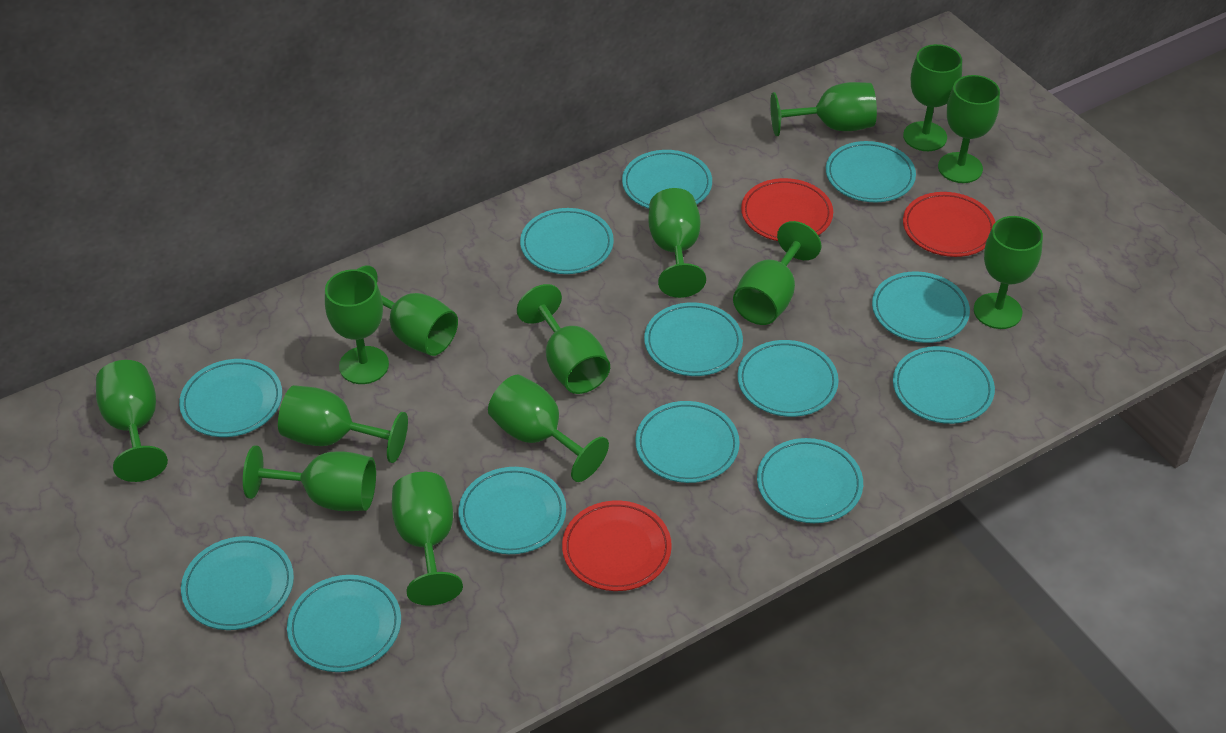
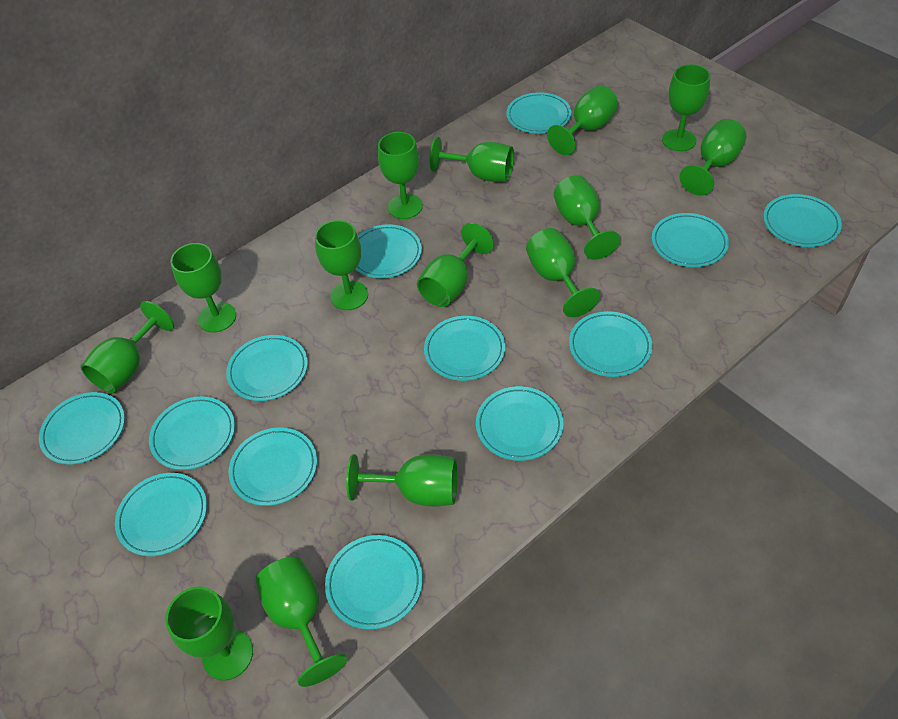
red plate: [562,500,672,591] [741,178,833,241] [903,192,995,257] = 3 -> none = 0

